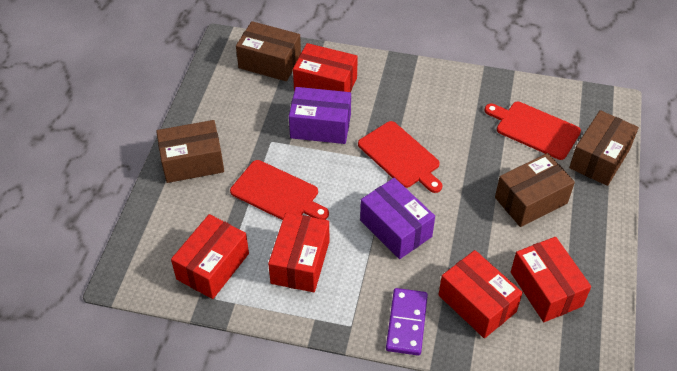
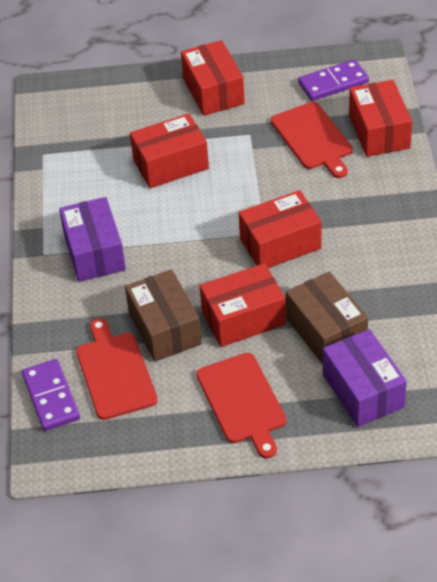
brown box: [156,120,224,183] [236,21,301,81] [495,153,575,227] [569,110,639,186] = 4 -> [125,269,202,362] [286,272,368,365] = 2
purple domino: [386,288,428,356] = 1 -> [22,359,80,431] [298,59,369,101] = 2

